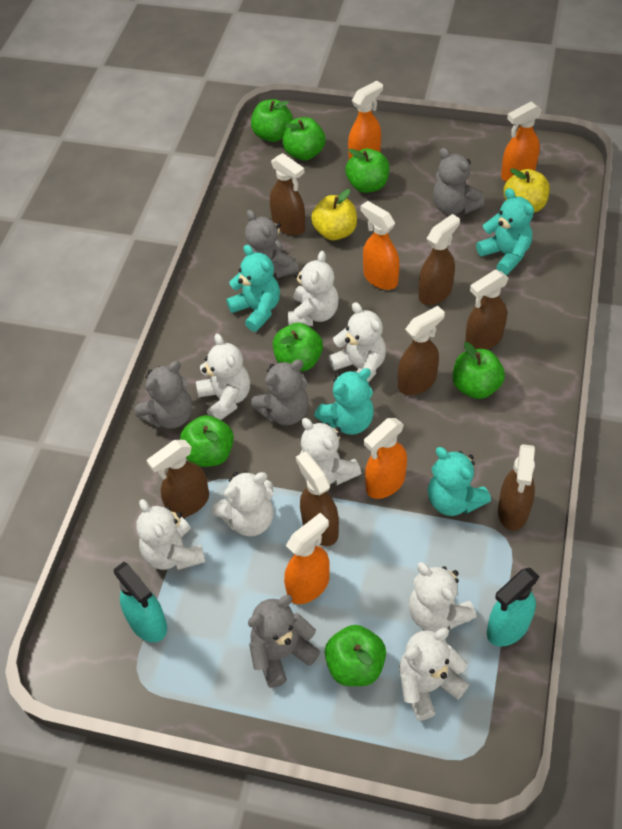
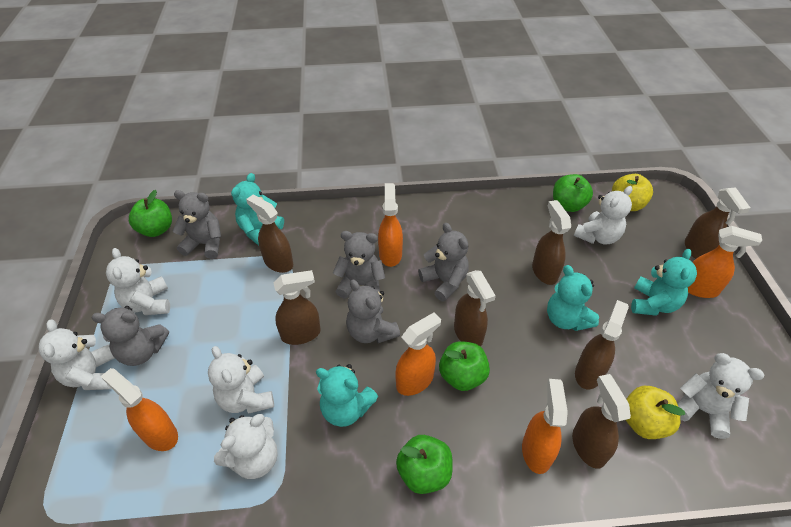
green apple: [180,415,234,467] [251,99,293,142] [273,323,323,371] [283,117,326,160] [324,625,386,686] [345,149,390,193] [453,342,505,399] = 7 -> [129,190,172,237] [396,435,453,494] [439,341,490,391] [553,174,593,212] = 4
turquoise spray bottle: [114,562,167,642] [487,568,540,647] = 2 -> none = 0
white teddy bear: [136,499,205,570] [196,333,250,420] [212,471,274,537] [288,251,339,326] [299,418,361,485] [328,302,386,382] [399,628,469,721] [409,562,476,632] = 8 -> [39,320,114,390] [106,248,170,315] [208,346,274,414] [214,414,278,479] [574,186,633,244] [678,353,764,439] = 6

